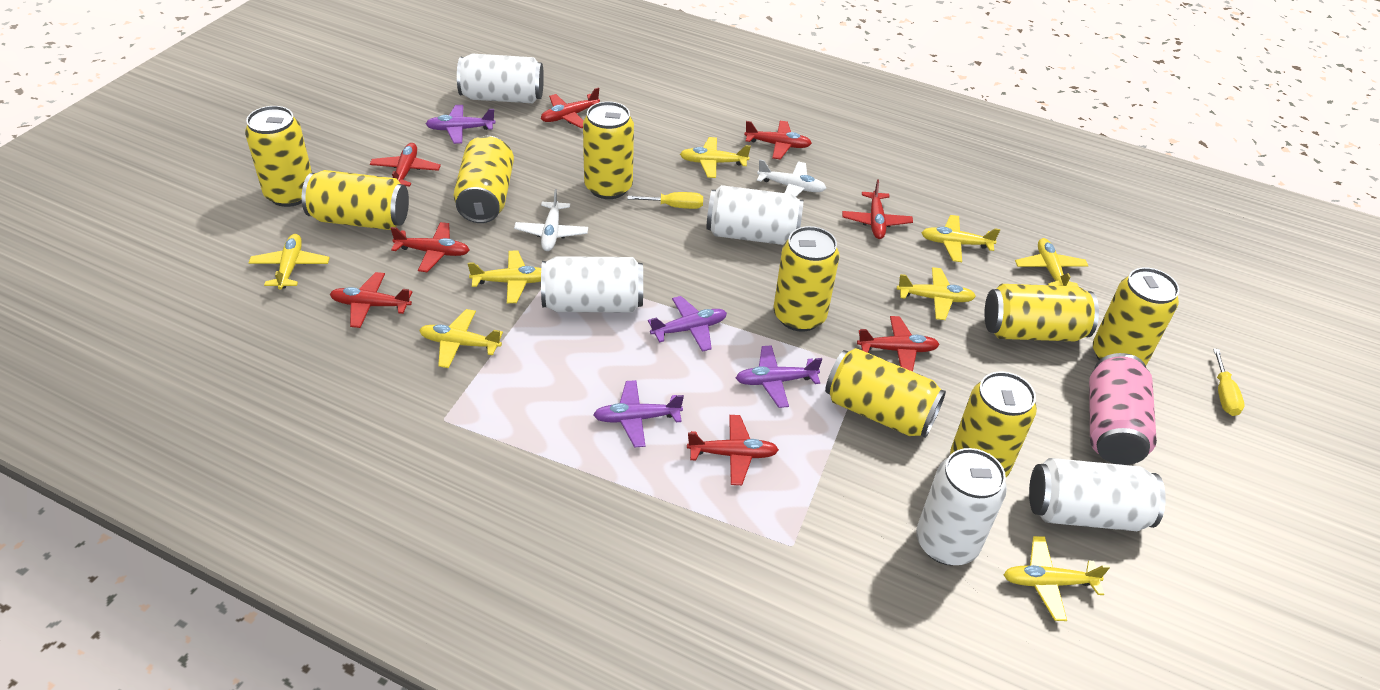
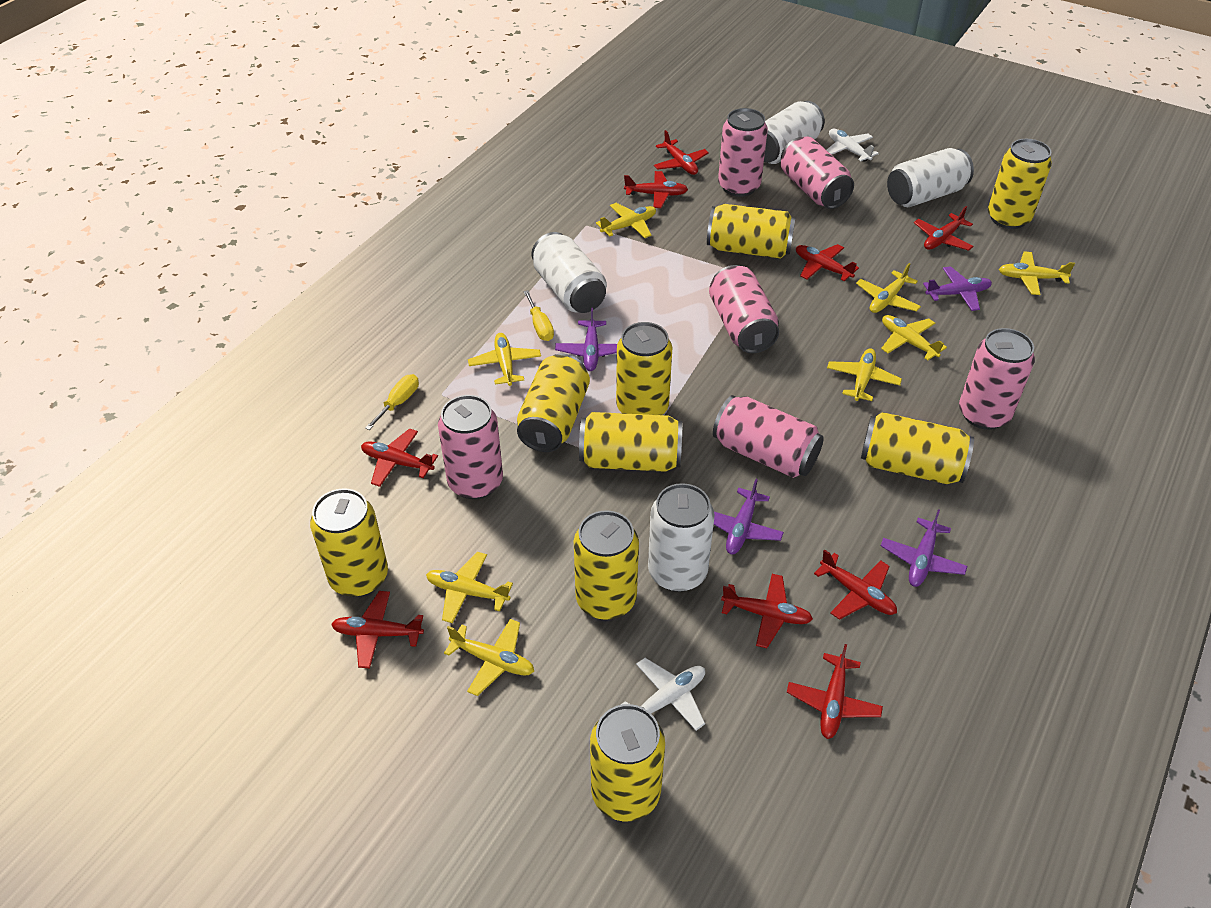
pink can: [1089,353,1157,465] = 1 -> [438,395,503,499] [709,265,779,353] [713,395,824,478] [718,108,768,197] [781,137,854,209] [959,328,1035,430] = 6
red plane: [330,272,412,328] [370,143,441,186] [391,222,470,272] [541,87,600,128] [687,415,779,485] [744,121,812,160] [842,180,913,239] [857,316,940,372] = 8 -> [331,591,424,668] [361,429,438,487] [624,171,688,208] [654,130,709,175] [721,574,813,648] [787,644,883,739] [796,244,859,281] [814,550,897,620] [914,206,974,251] = 9
white can: [457,54,544,103] [541,256,643,312] [706,185,804,245] [916,448,1007,565] [1029,458,1166,531] = 5 -> [531,232,607,313] [648,483,715,592] [764,101,825,164] [887,148,974,207] = 4

